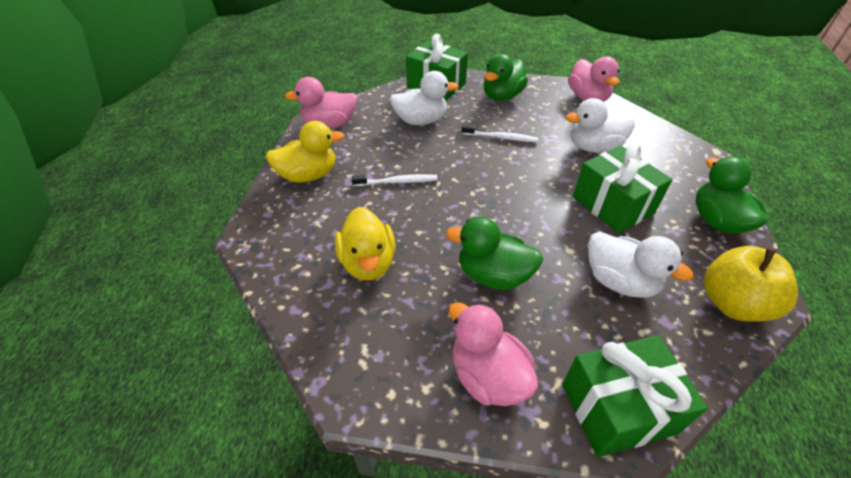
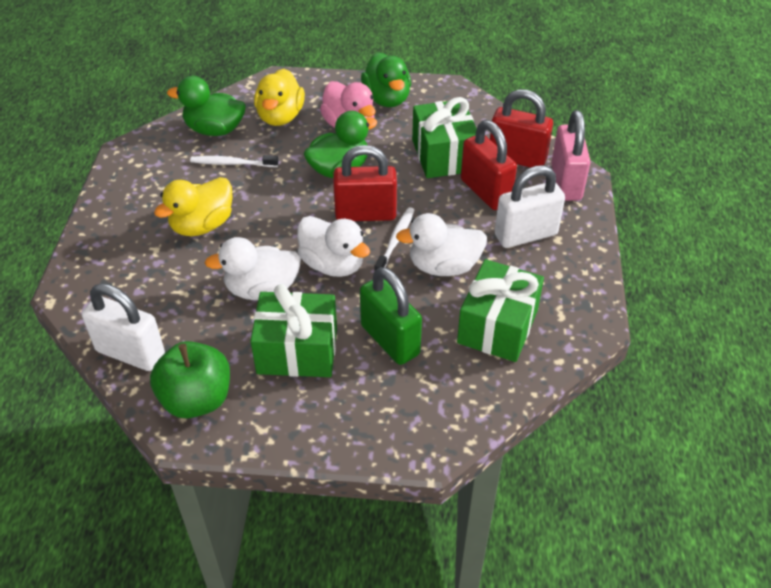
green apple: none = 0 -> [150,341,230,418] = 1
green padlock: none = 0 -> [360,267,422,365] = 1
pink duck: [284,77,357,129] [449,302,538,406] [568,57,620,102] = 3 -> [320,81,376,128] = 1
pink padlock: none = 0 -> [551,110,591,201] = 1
red padlock: none = 0 -> [333,145,397,221] [461,120,517,210] [490,89,553,168] = 3
white padlock: none = 0 -> [82,283,165,371] [495,165,565,248] = 2
yellow apple: [704,246,798,322] = 1 -> none = 0

